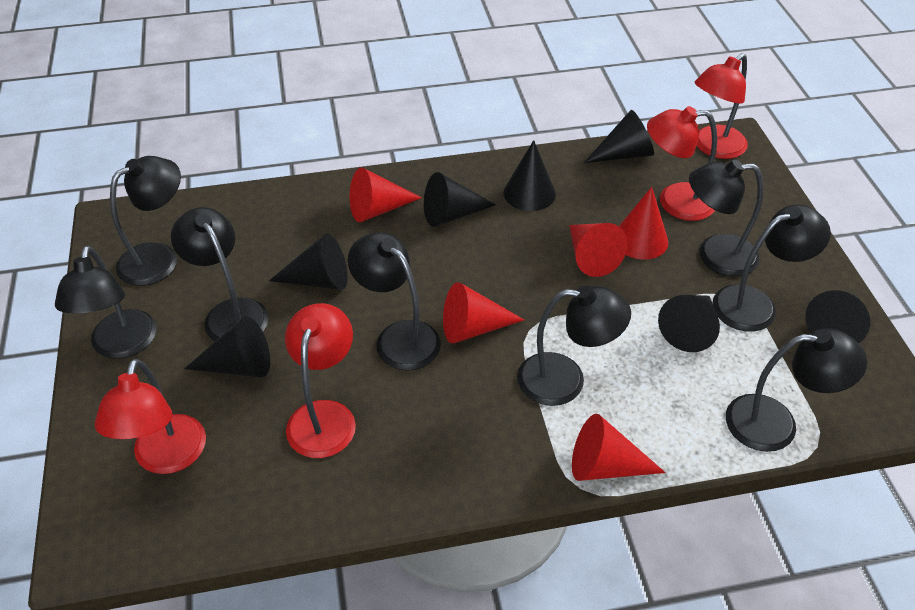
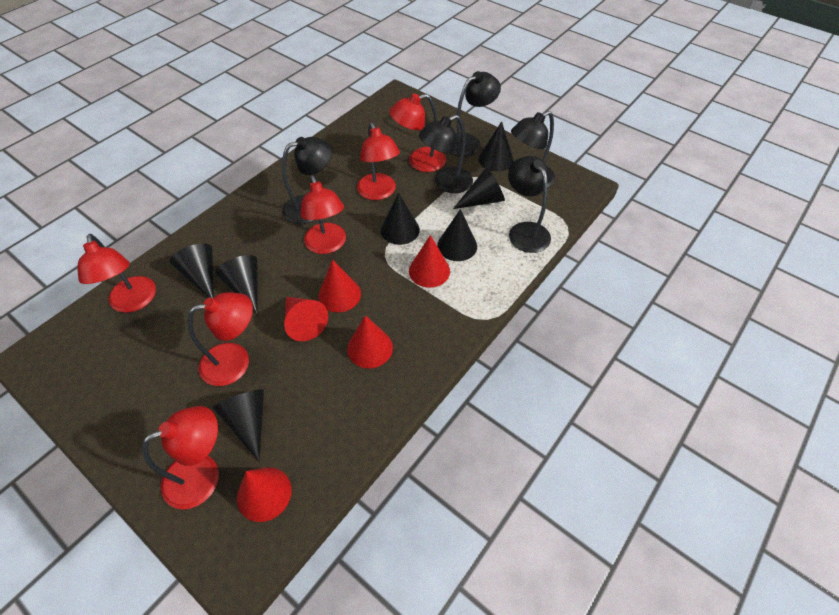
black lamp: [55,246,157,359] [110,156,181,286] [171,207,268,341] [348,232,441,371] [517,285,631,406] [689,159,763,277] [713,204,831,332] [726,329,867,452] = 8 -> [282,137,332,224] [419,115,473,193] [451,71,501,157] [508,156,551,253] [511,111,555,187] = 5
red lamp: [95,359,206,474] [285,303,356,458] [647,106,717,221] [695,53,748,159] = 4 -> [77,234,156,313] [142,406,219,510] [188,292,253,386] [300,175,346,254] [357,122,400,200] [389,94,446,172] = 6

